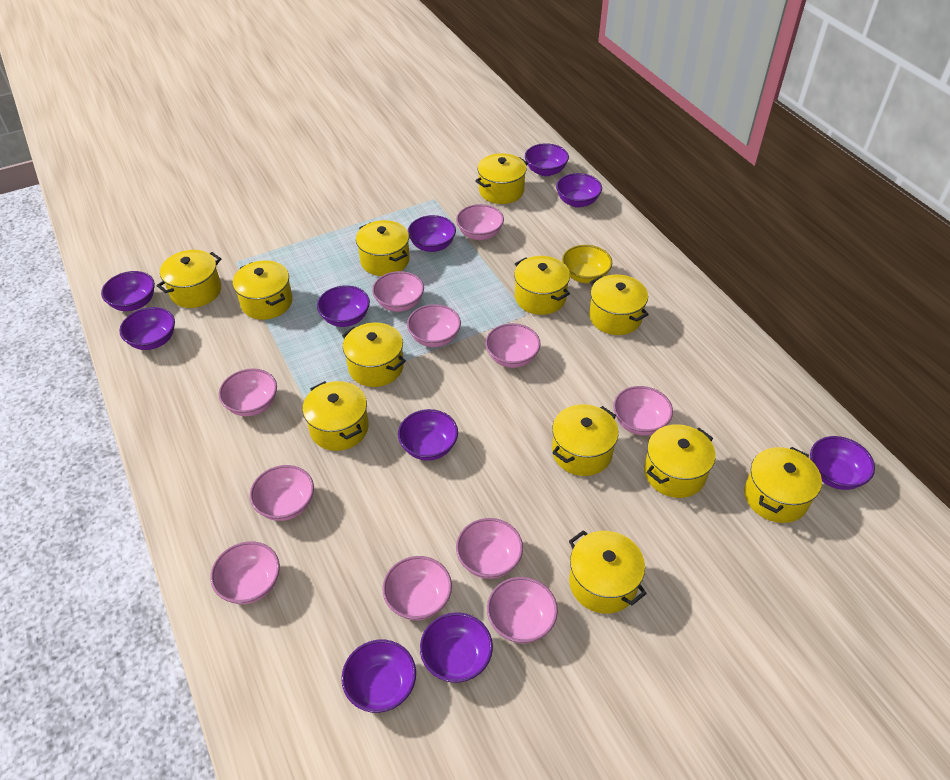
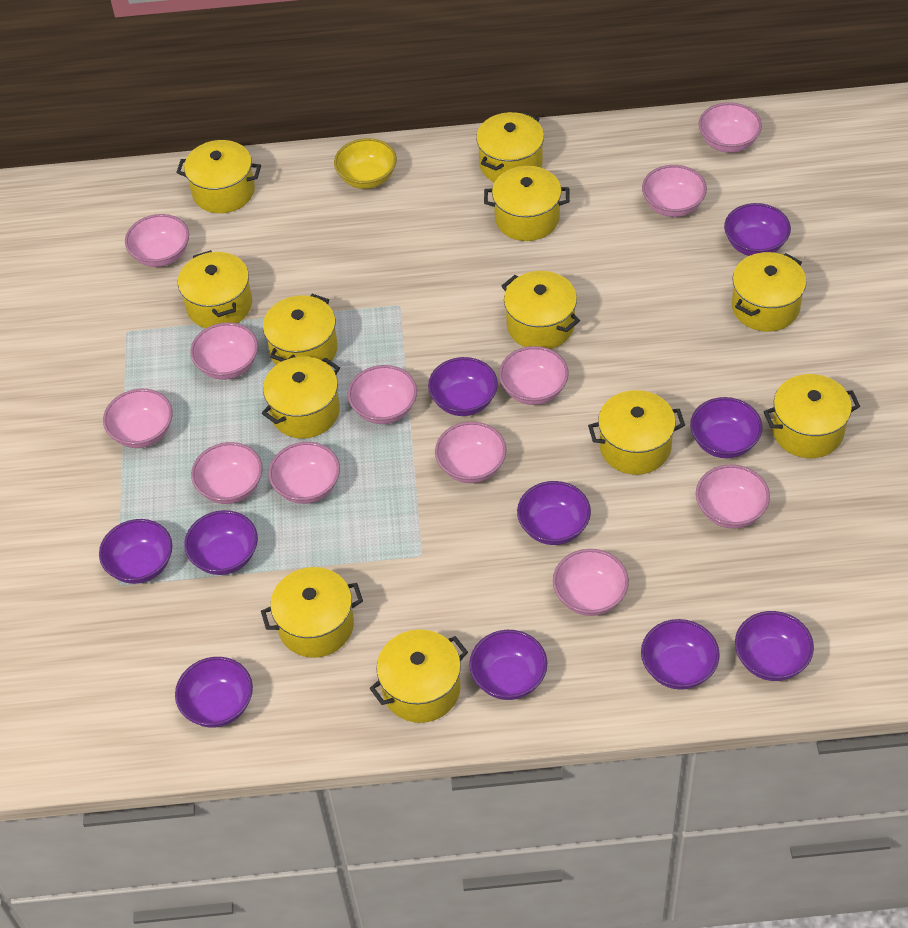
pink bowl: [210,541,280,604] [219,369,277,416] [250,465,314,521] [372,271,424,312] [382,556,452,620] [407,304,461,347] [456,204,504,240] [456,518,523,579] [485,323,541,368] [487,577,558,643] [613,386,673,435] = 11 -> [103,389,173,448] [125,214,189,267] [190,322,258,380] [191,442,263,504] [268,442,340,504] [348,365,417,424] [435,422,507,483] [499,346,569,405] [553,549,629,616] [642,165,707,217] [696,464,770,529] [698,102,762,153] = 12

